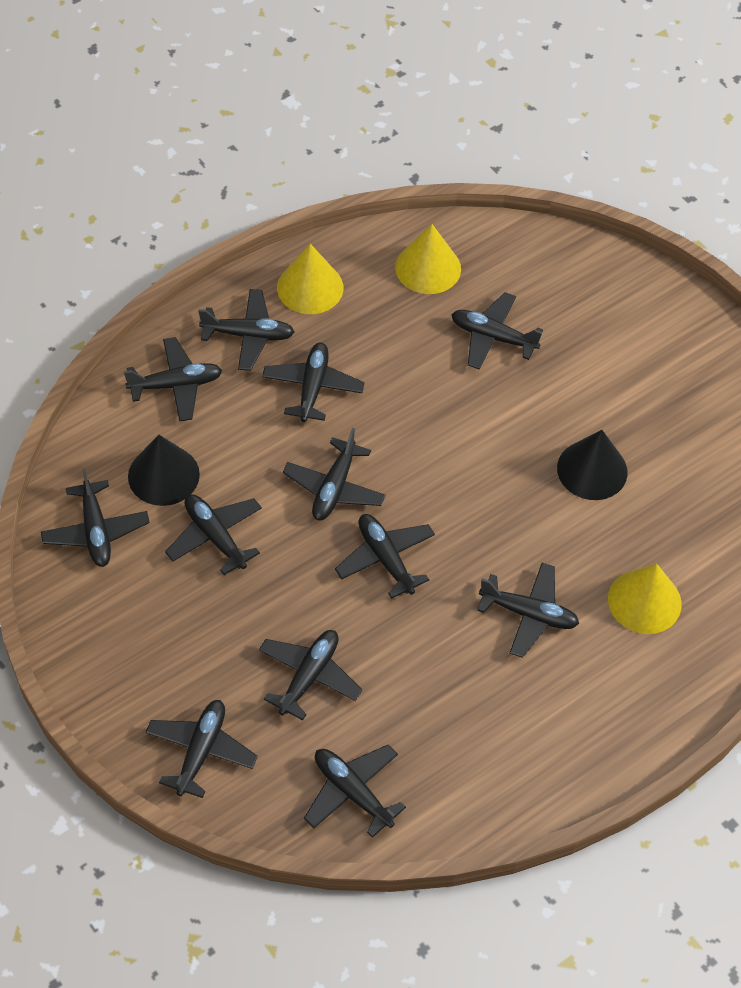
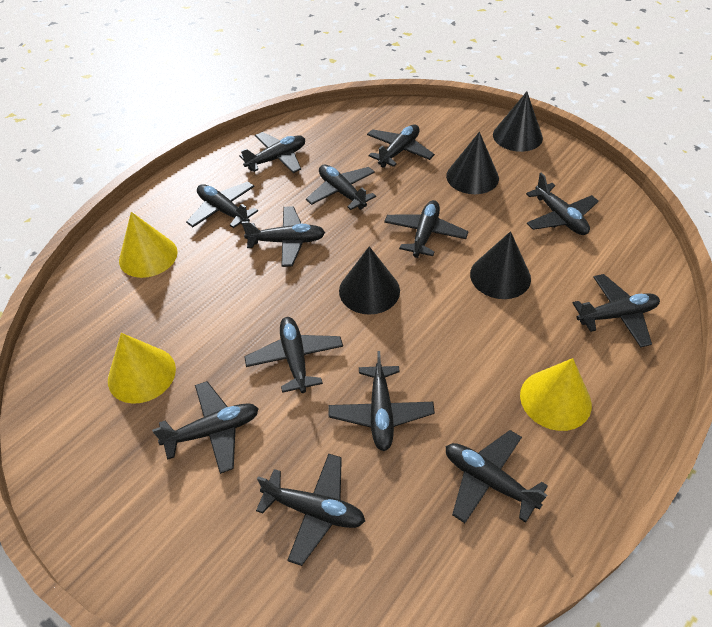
black cone: [128,435,200,506] [557,430,628,500] = 2 -> [339,246,400,315] [446,132,499,194] [470,231,531,299] [493,92,543,152] = 4
black plane: [41,468,150,567] [124,337,222,422] [145,700,258,798] [165,494,262,575] [198,289,294,371] [259,630,362,720] [262,343,365,422] [283,428,386,520] [304,745,406,838] [335,514,435,599] [451,292,543,369] [477,563,579,658] = 12 -> [152,381,259,474] [186,182,258,228] [239,132,305,173] [242,206,325,267] [244,317,343,393] [256,453,365,566] [306,165,376,210] [329,351,435,451] [367,124,435,168] [384,200,469,258] [446,430,548,523] [526,173,599,235] [573,274,660,348] = 13

